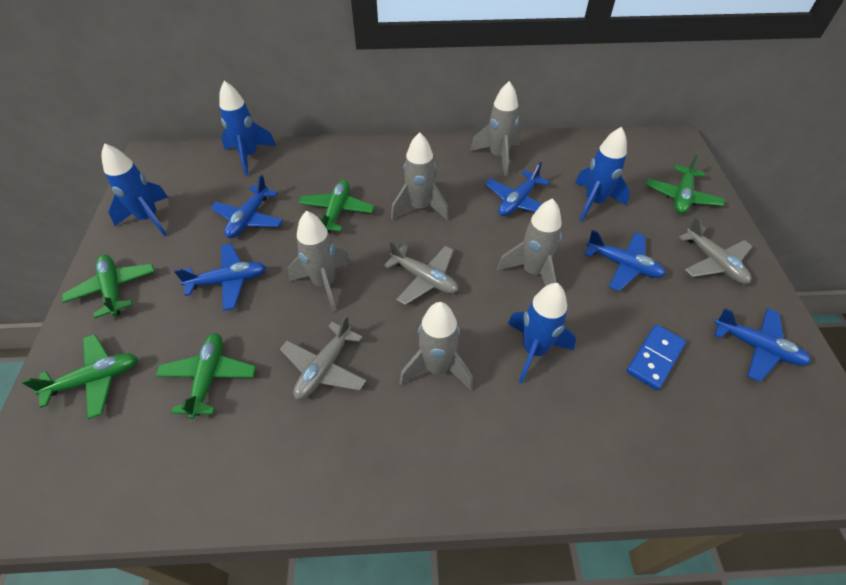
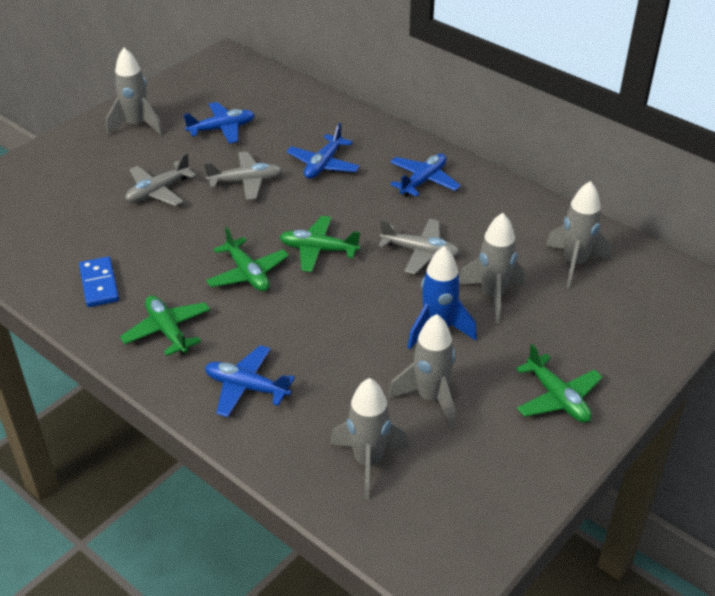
blue plane: [174,244,266,311] [211,175,283,238] [485,162,550,216] [585,230,666,291] [714,308,811,382] = 5 -> [183,102,255,144] [205,345,295,417] [286,123,360,179] [390,153,461,197] = 4
blue rocket: [101,143,168,236] [219,81,276,176] [508,283,576,383] [575,127,630,221] = 4 -> [407,246,477,349] = 1
green plane: [22,334,137,419] [62,255,155,318] [156,333,256,419] [298,180,374,233] [646,155,725,214] = 5 -> [120,295,210,356] [206,227,289,292] [280,216,360,272] [516,344,603,423] = 4

